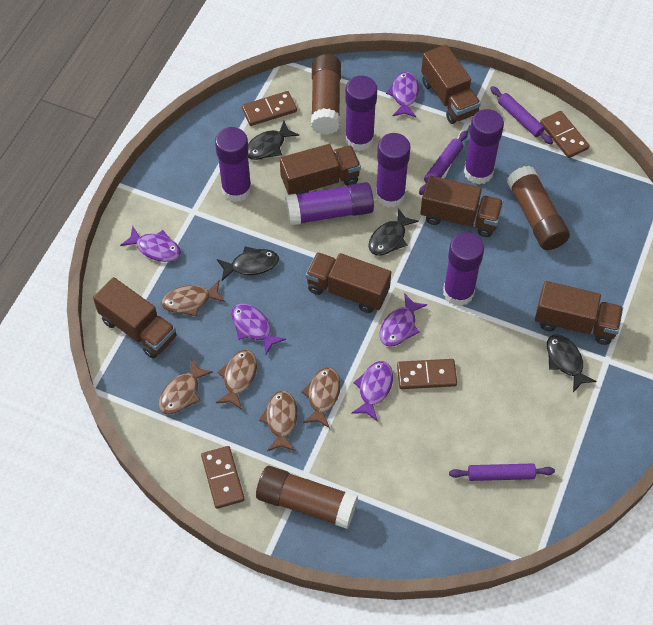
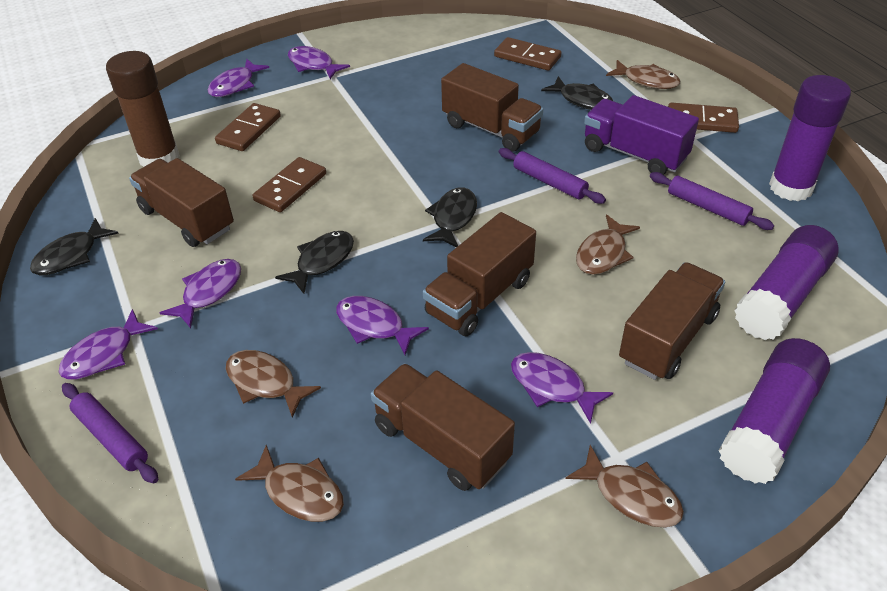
brown glue stick: [256,466,358,529] [311,54,341,135] [507,166,570,250] = 3 -> [106,51,180,167] = 1
brown truck: [93,277,177,358] [280,144,361,195] [306,252,391,313] [420,176,503,237] [421,45,481,124] [535,281,623,345] = 6 -> [129,158,234,247] [371,363,515,491] [423,212,536,336] [441,63,543,152] [619,262,725,380] = 5
purple fish: [120,226,181,262] [231,304,286,355] [351,361,393,422] [380,293,427,347] [386,72,419,117] = 5 -> [59,309,158,380] [160,259,241,328] [208,59,269,97] [288,46,350,79] [336,296,429,355] [511,352,613,424] = 6
purple glue stick: [215,127,252,202] [285,182,374,226] [345,76,377,151] [375,133,411,208] [443,232,484,306] [464,109,504,184] = 6 -> [719,338,830,484] [734,225,839,340] [769,75,851,201] = 3
purple truck: none = 0 -> [584,95,699,175] = 1

